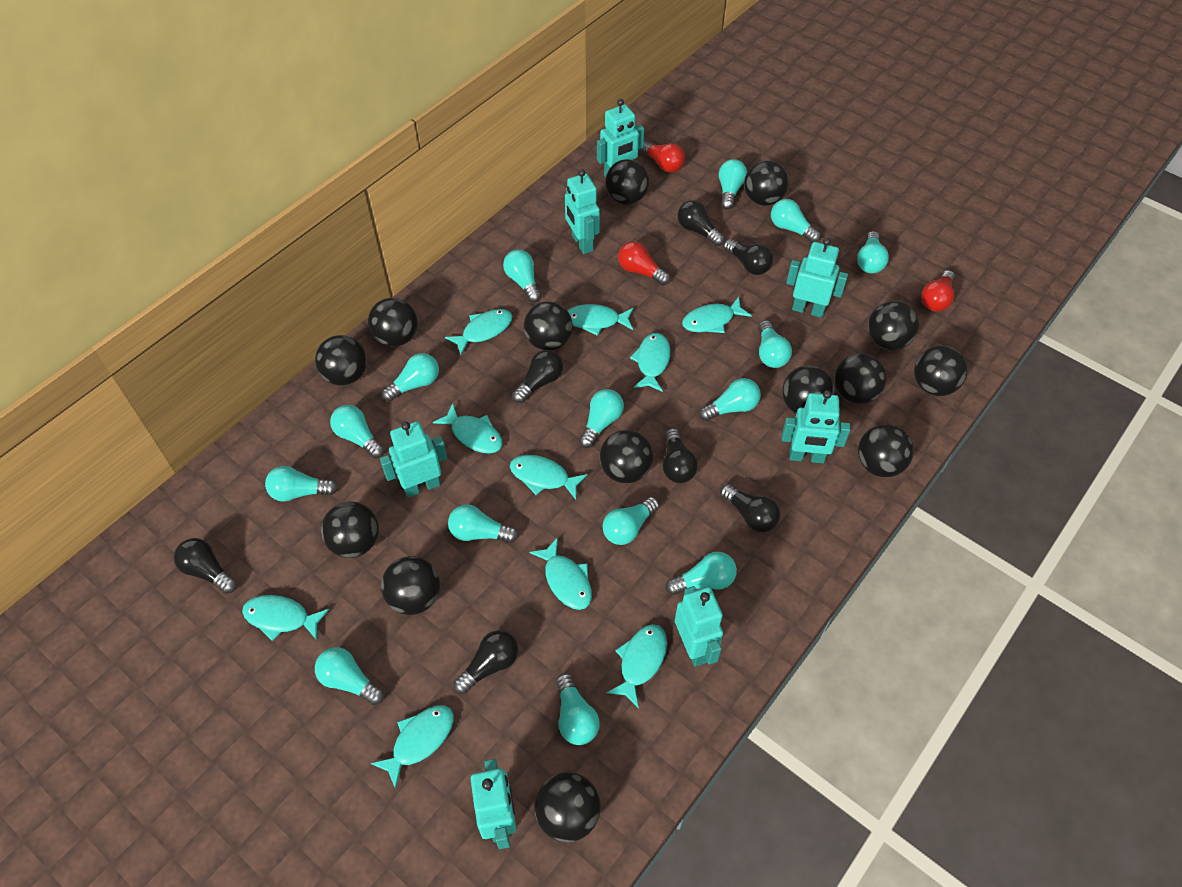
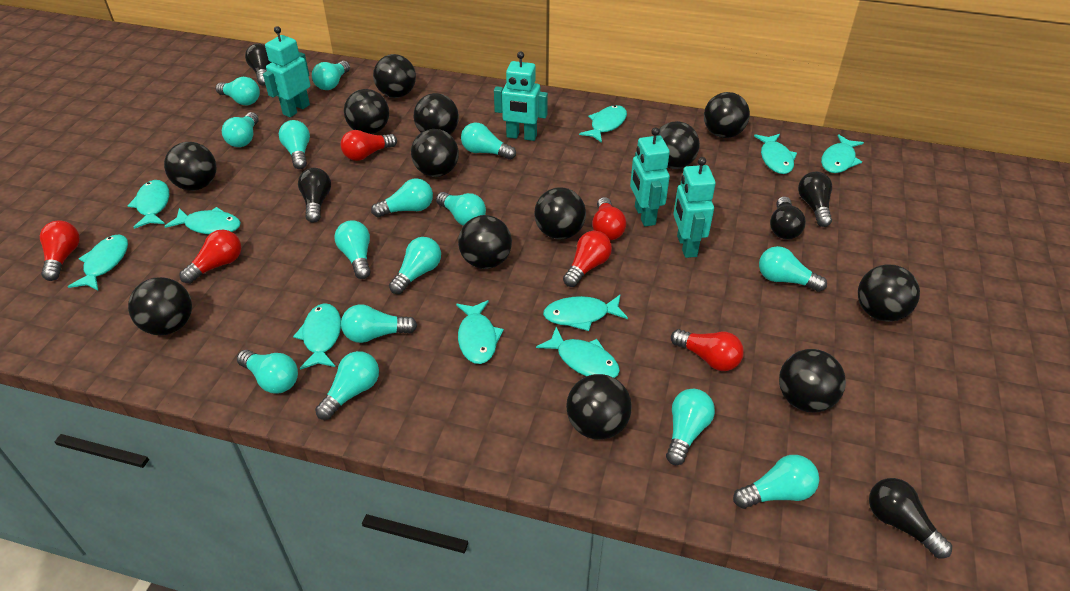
black ball: [315,335,367,386] [321,502,379,558] [368,298,418,347] [381,556,440,615] [524,301,573,350] [535,772,601,842] [599,430,653,483] [605,159,649,205] [744,160,789,206] [782,365,835,413] [834,353,887,404] [858,424,914,477] [868,301,919,350] [914,345,968,396] = 14 -> [128,277,192,335] [164,142,217,191] [344,89,389,134] [373,54,416,98] [411,129,459,177] [414,93,459,134] [458,215,512,269] [534,187,586,239] [566,374,632,440] [657,121,700,169] [704,92,750,138] [779,349,846,413] [858,265,920,322] = 13
black light bulb: [174,538,237,594] [453,630,518,694] [512,350,563,403] [663,428,698,483] [677,200,724,246] [720,484,780,532] [724,239,773,275] = 7 -> [245,43,271,86] [298,168,331,223] [770,196,806,239] [798,172,832,227] [869,478,952,558] = 5
red light bulb: [618,241,670,285] [640,141,685,173] [921,270,955,312] = 3 -> [40,221,80,281] [179,230,241,284] [341,130,397,161] [563,231,612,287] [592,197,626,241] [671,329,744,371] = 6
turquoise robot: [380,421,447,498] [471,759,516,849] [565,169,600,254] [597,99,644,177] [675,586,723,667] [782,390,851,463] [786,238,848,318] = 7 -> [263,26,310,117] [494,51,548,141] [630,127,670,226] [673,157,716,258] = 4

